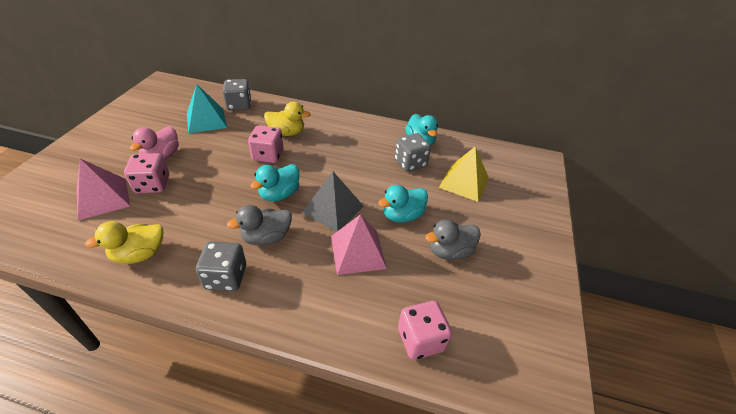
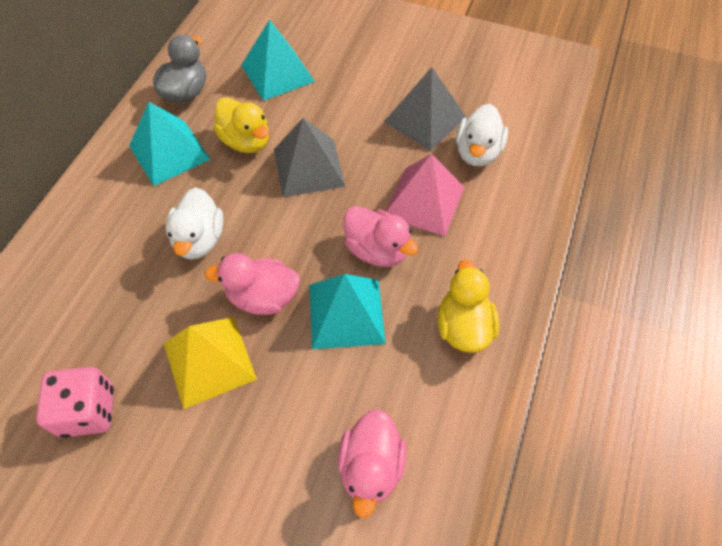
grey dice: [196,241,246,291] [222,79,251,111] [394,133,431,172] = 3 -> none = 0
grey duck: [227,205,292,246] [425,219,481,260] = 2 -> [153,35,206,103] = 1
grey pyramid: [302,172,364,232] = 1 -> [274,118,345,197] [384,67,466,151] = 2
pink dice: [124,153,169,193] [248,125,283,163] [398,301,452,360] = 3 -> [36,367,114,438] = 1
pink duck: [130,126,179,160] = 1 -> [204,253,300,315] [338,409,407,518] [344,206,418,267] = 3
pink pyramid: [77,159,130,220] [331,214,387,275] = 2 -> [385,154,465,236] = 1
turquoise duck: [251,164,300,202] [378,185,428,223] [405,114,438,145] = 3 -> none = 0
turquoise pyramid: [187,84,227,134] = 1 -> [129,102,211,186] [241,19,315,101] [309,274,386,349] = 3
white duck: none = 0 -> [166,187,223,260] [456,104,508,166] = 2

